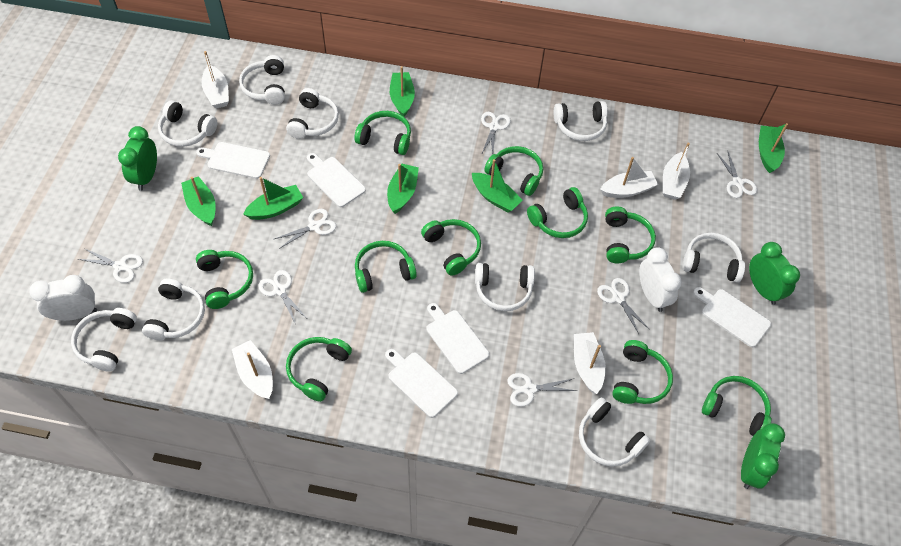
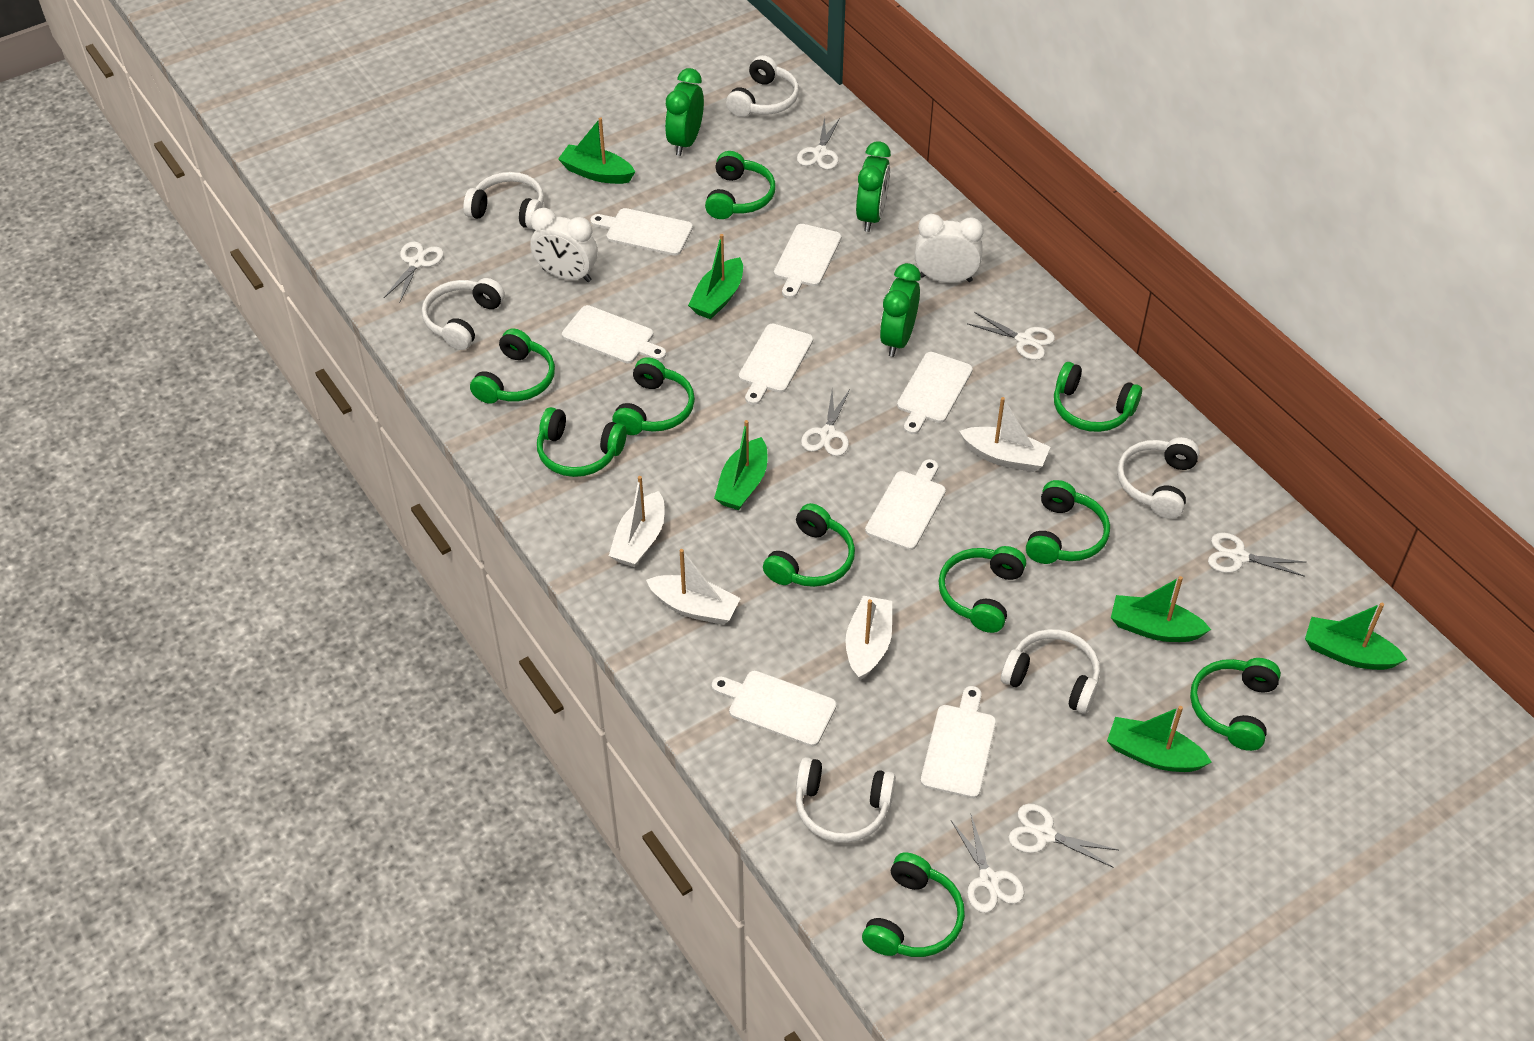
white boat: [201,51,229,109] [232,340,273,399] [574,332,606,394] [600,157,658,198] [663,143,690,200] = 5 -> [609,476,665,567] [646,549,741,625] [845,596,892,680] [959,397,1050,472] = 4
white cutting board: [196,142,270,179] [307,153,366,207] [385,349,458,418] [426,303,489,374] [693,287,771,347] = 5 -> [562,305,666,364] [590,208,693,256] [712,670,837,747] [739,323,813,405] [774,224,841,299] [865,459,946,550] [897,352,973,435] [921,686,996,798] = 8
white headphones: [71,308,137,372] [142,278,205,341] [158,100,218,147] [239,55,285,104] [286,88,339,139] [475,263,535,311] [554,101,608,141] [579,397,650,467] [683,233,745,283] = 9 -> [422,278,505,350] [463,172,544,229] [726,55,799,117] [796,757,896,843] [1001,629,1100,714] [1117,437,1200,519] = 6

